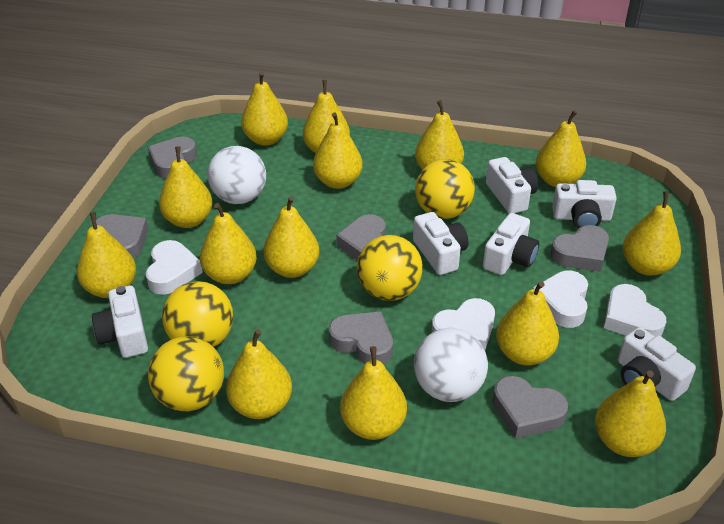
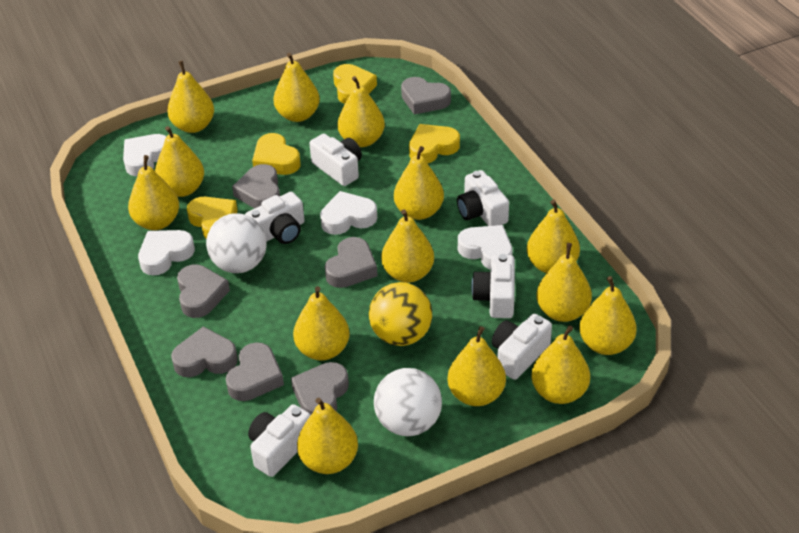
grey heart: [96,214,148,259] [148,136,197,179] [329,311,393,365] [336,214,386,261] [493,376,568,439] [550,225,609,272] = 6 -> [171,327,238,377] [177,265,230,318] [226,342,284,401] [232,164,280,209] [291,362,349,415] [325,237,378,288] [401,77,451,114] = 7
yellow ball: [148,336,224,411] [162,281,233,347] [357,235,423,301] [415,159,475,219] = 4 -> [369,282,432,346] = 1
yellow heart: none = 0 -> [187,197,238,239] [252,133,301,175] [333,64,377,104] [409,124,460,163] = 4

